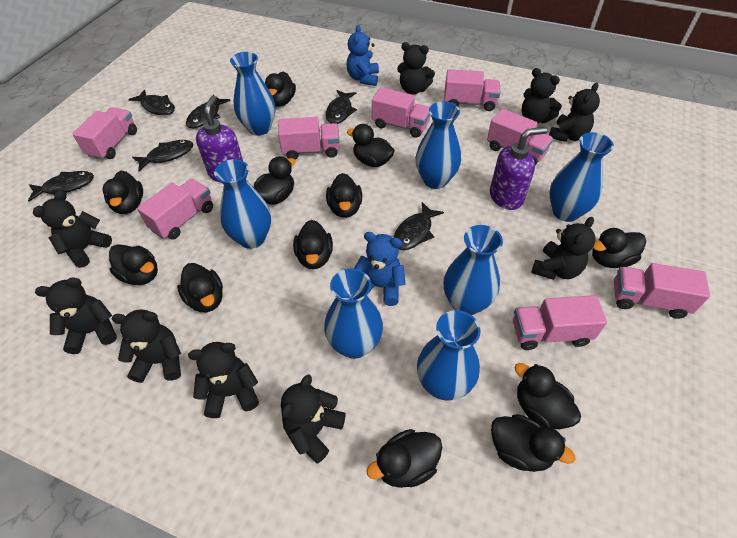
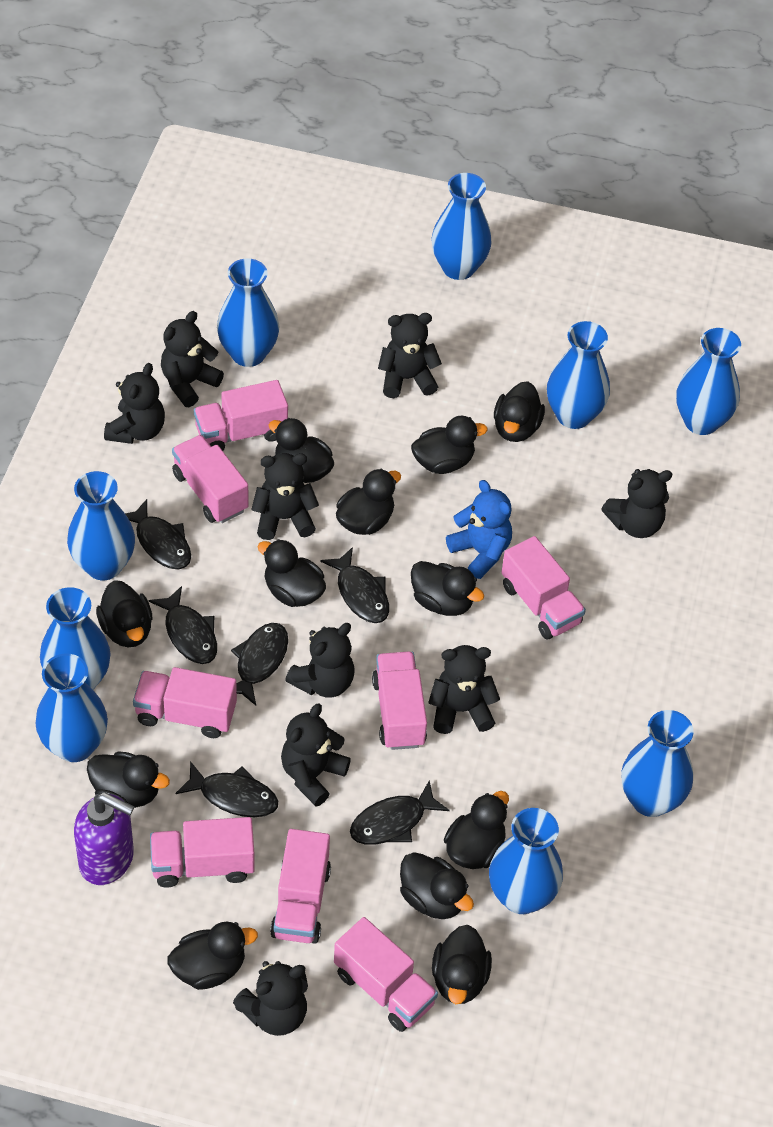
blue teddy bear: [346,25,379,86] [354,232,405,306] = 2 -> [446,480,512,579] = 1
blue vase: [214,159,271,249] [230,52,275,136] [324,268,383,359] [416,101,461,189] [417,310,481,400] [444,225,503,315] [549,132,614,222] = 7 -> [35,654,108,762] [40,587,111,690] [67,471,135,580] [217,258,279,367] [431,173,492,280] [489,808,563,914] [547,321,610,429] [621,710,694,817] [676,328,741,435] = 9
purple soap dispenser: [196,95,243,182] [490,127,548,210] = 2 -> [74,793,134,885] = 1

